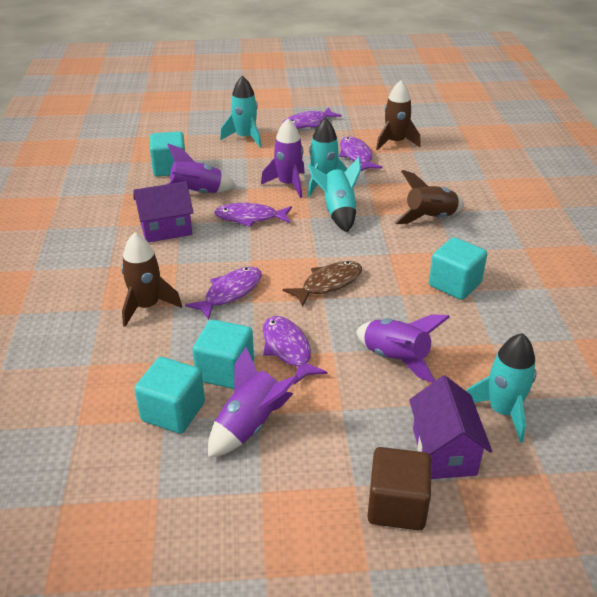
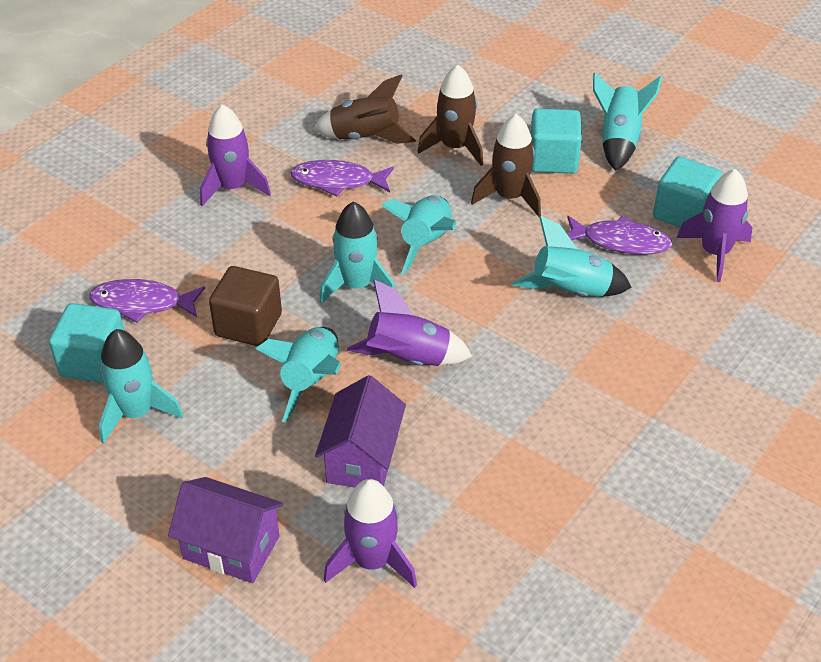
brown fish: [283,261,362,307] = 1 -> none = 0
purple fish: [185,267,262,320] [214,203,292,227] [263,316,327,384] [282,107,342,129] [339,136,383,171] = 5 -> [89,279,205,323] [290,160,394,196] [567,216,673,255] = 3
turquoise cube: [134,357,205,433] [150,131,185,176] [193,320,254,389] [429,237,487,300] = 4 -> [49,303,124,383] [531,109,582,174] [653,156,722,228] = 3
turquoise rocket: [220,76,261,147] [308,118,347,197] [308,157,361,232] [466,333,536,443] = 4 -> [99,329,183,444] [256,327,341,423] [319,201,395,304] [381,195,456,275] [512,215,632,297] [593,72,662,171] = 6

